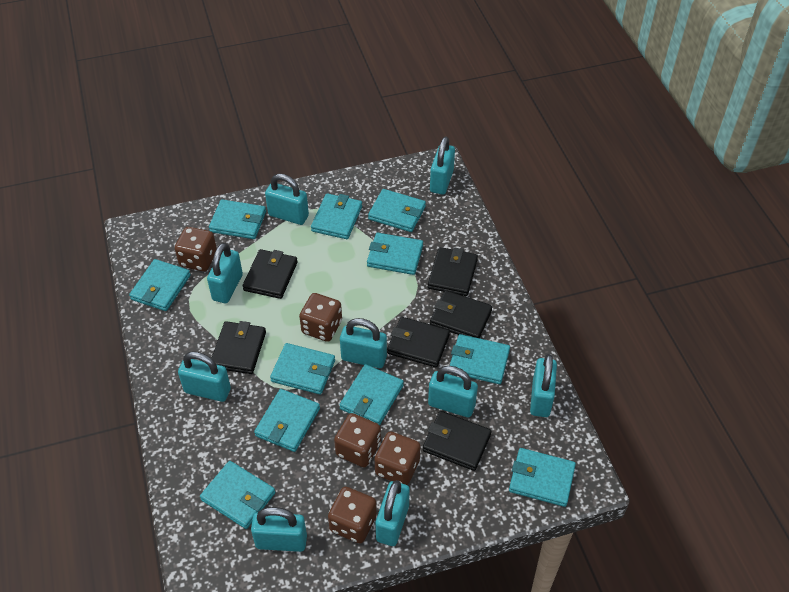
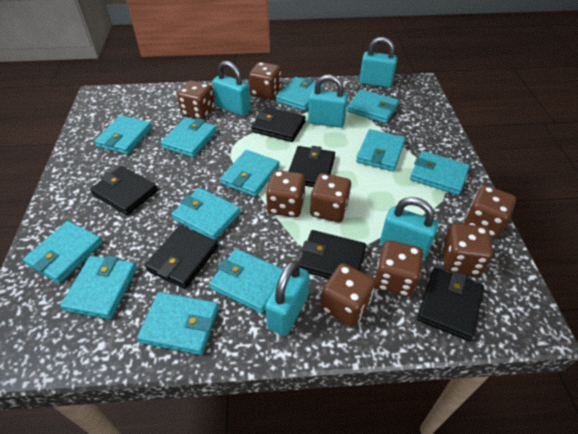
brown dice: [175,227,217,271] [299,293,342,342] [328,487,377,544] [334,413,381,467] [375,432,421,485] = 5 -> [177,80,215,120] [249,62,281,99] [266,170,305,217] [310,173,351,222] [320,263,376,326] [375,240,423,297] [442,223,493,276] [464,185,516,238] = 8
turquoise padlock: [178,351,231,402] [207,243,243,303] [251,507,307,552] [265,174,309,225] [340,318,387,368] [376,480,410,546] [428,366,478,417] [430,136,455,195] [530,354,557,417] = 9 -> [213,61,251,116] [265,260,309,336] [308,74,348,128] [359,37,398,88] [380,197,438,260] = 5
turquoise wallet: [129,259,191,311] [200,461,275,529] [209,199,266,239] [254,389,320,452] [270,343,335,395] [311,193,362,239] [339,364,404,425] [367,233,423,275] [368,189,426,232] [450,334,510,384] [509,448,576,507] = 11 -> [23,221,103,284] [60,255,137,319] [94,115,152,155] [137,292,219,355] [161,117,217,158] [171,188,241,240] [209,249,284,313] [220,150,280,197] [276,77,324,111] [347,89,399,123] [356,129,405,171] [410,151,470,195] = 12

